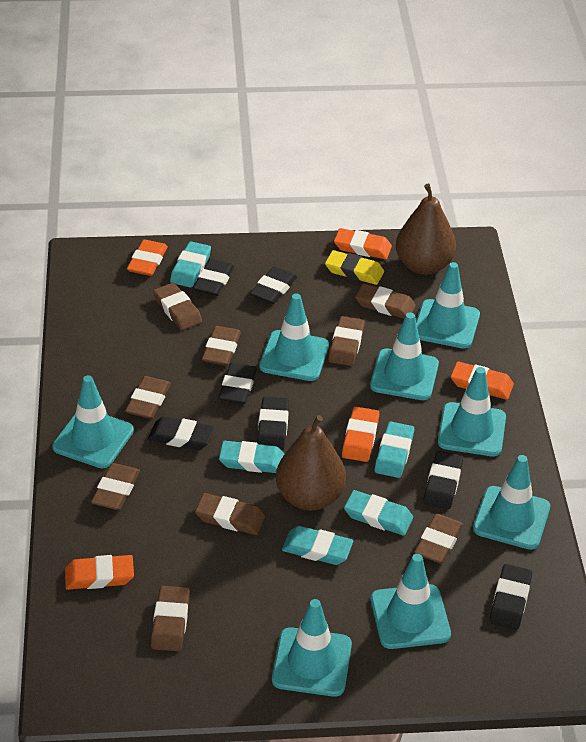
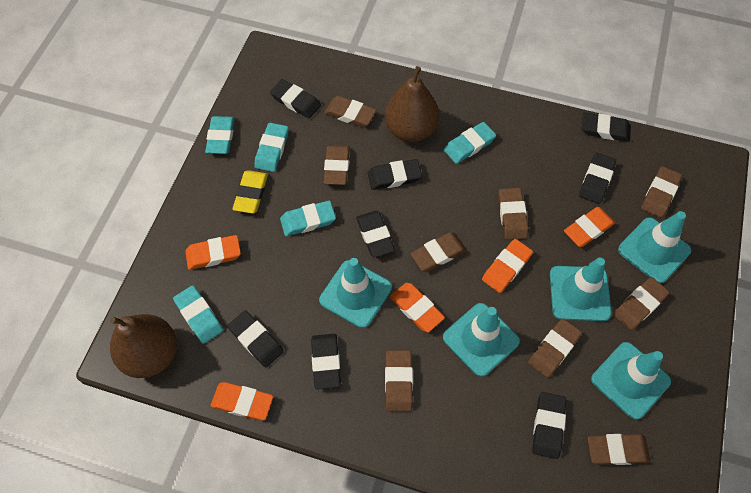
black eraser: [148,416,214,450] [193,259,234,296] [218,363,257,404] [250,266,298,304] [257,397,289,450] [423,451,463,509] [490,564,532,629] = 7 -> [227,310,284,367] [270,79,321,119] [311,334,341,389] [356,211,395,258] [368,159,422,190] [532,392,566,459] [579,152,616,204] [582,112,631,142] = 8
turquoise traffic cone: [52,375,134,468] [259,294,329,381] [272,599,352,697] [370,312,439,400] [371,554,451,649] [416,262,480,349] [438,367,506,457] [473,455,550,550] = 8 -> [319,258,392,328] [443,303,520,377] [550,258,612,321] [591,342,671,420] [618,211,691,283] = 5

